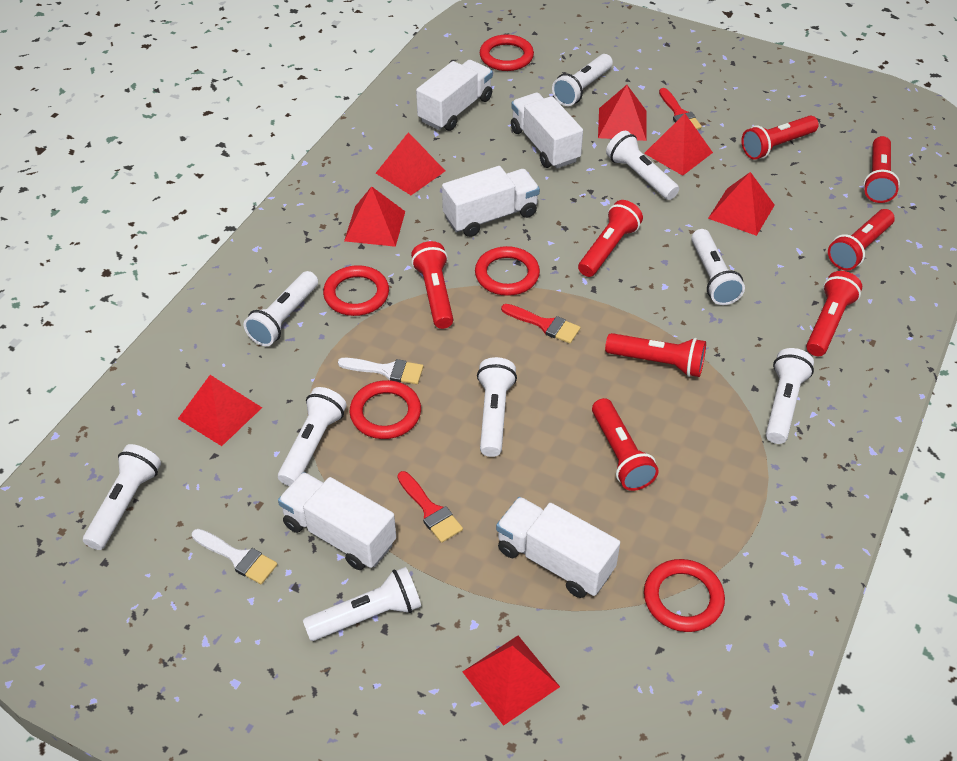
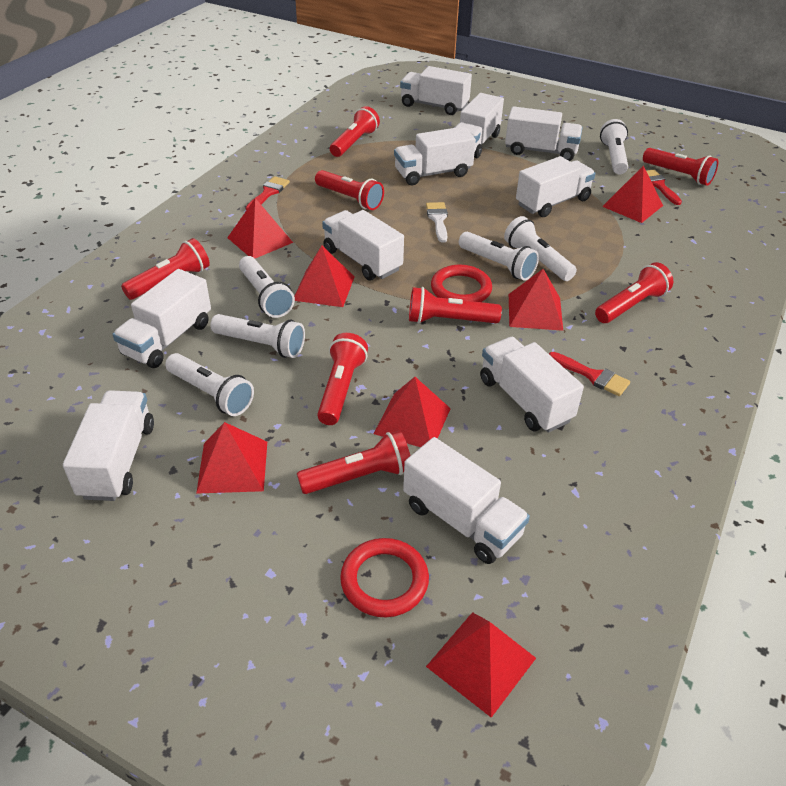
red ring: [323,265,389,316] [350,380,421,439] [475,246,540,296] [480,34,534,71] [644,559,725,632] = 5 -> [340,538,429,617] [431,265,492,302] = 2
white brush: [192,529,277,584] [338,358,423,384] = 2 -> [426,202,448,243] = 1
white flashlight: [83,444,161,550] [244,271,318,346] [278,387,347,486] [303,567,421,641] [477,357,517,457] [552,54,613,106] [606,131,679,200] [691,229,745,305] [766,348,814,444] = 9 -> [165,353,254,416] [210,314,305,358] [239,256,295,318] [459,232,539,281] [504,216,577,281] [600,119,628,174] = 6
white truck: [278,472,396,570] [416,60,493,131] [442,166,540,237] [496,497,620,598] [511,93,583,169] = 5 -> [63,390,154,501] [112,269,211,368] [322,210,404,281] [394,127,476,185] [400,66,472,115] [403,437,530,564] [455,93,504,158] [480,337,584,433] [505,106,583,161] [516,156,596,217] = 10

